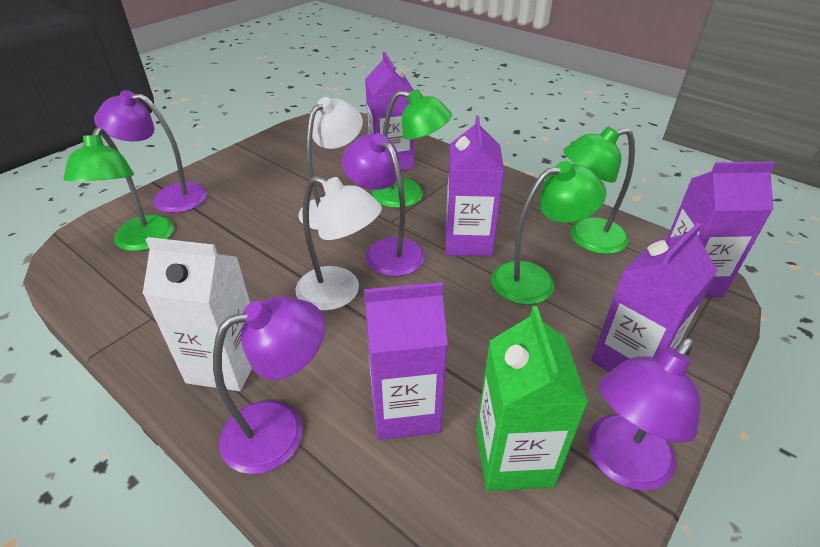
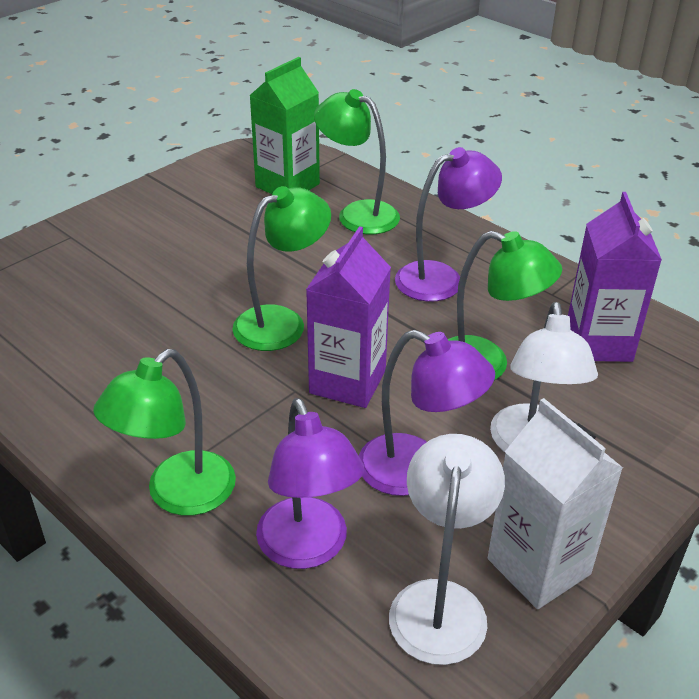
purple carton: [365,52,414,171] [365,282,448,440] [446,115,504,256] [591,223,717,372] [667,161,775,298] = 5 -> [306,226,391,408] [568,192,662,362] = 2
purple lamp: [94,90,207,213] [213,296,325,474] [342,133,425,277] [588,338,701,491] = 4 -> [256,398,364,569] [359,330,495,496] [395,147,502,302] = 3

